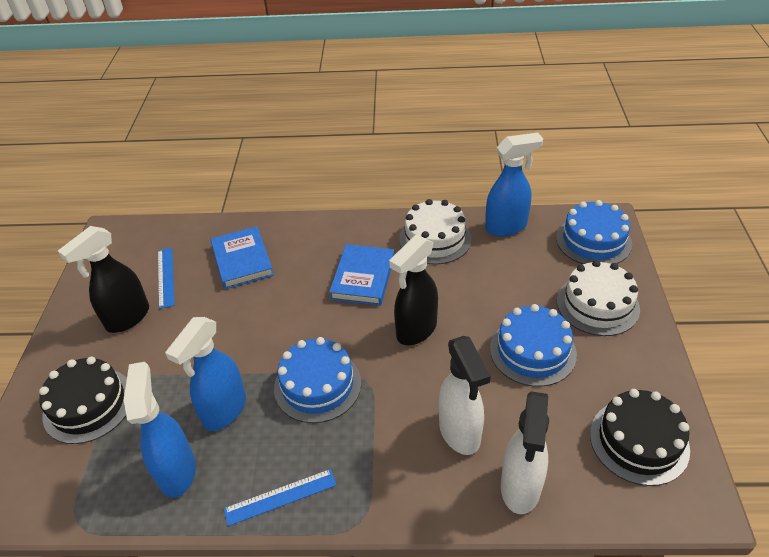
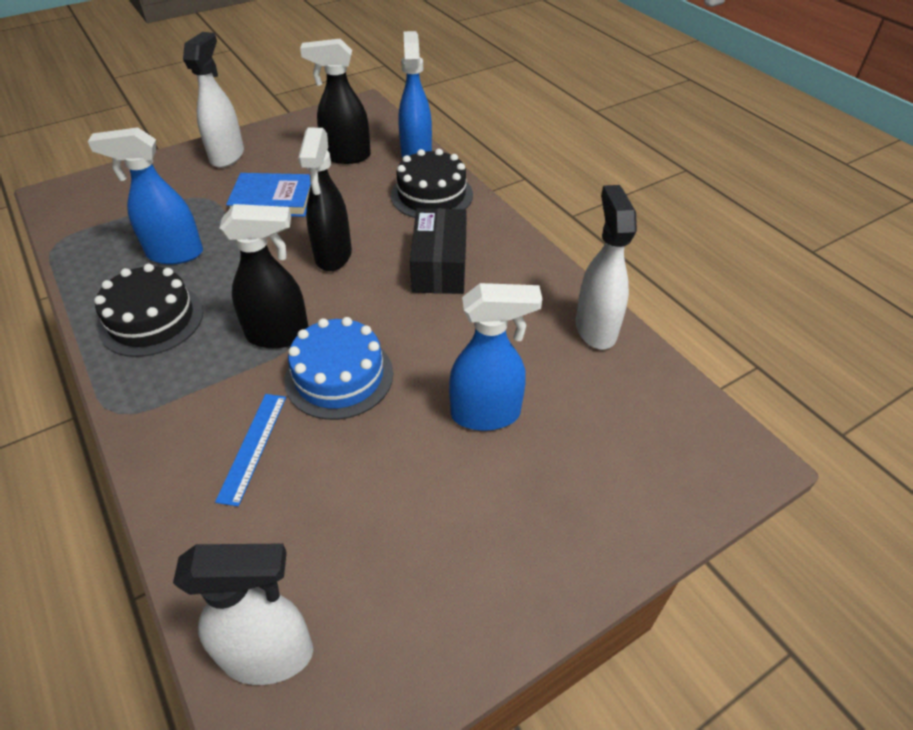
black box: none = 0 -> [410,208,467,294] = 1
black spray bottle: [58,226,149,333] [389,235,438,345] = 2 -> [219,204,309,348] [298,127,352,271] [300,39,371,164] = 3
blue book: [210,226,274,289] [329,244,394,306] = 2 -> [226,173,311,217] = 1
blue cake: [274,337,361,423] [490,304,577,387] [556,200,632,264] = 3 -> [284,317,393,420] = 1
blue ruler: [158,248,175,309] [224,469,337,526] = 2 -> [215,394,286,507] = 1
white cake: [399,199,471,265] [557,260,640,336] = 2 -> none = 0
white spray bottle: [439,336,490,455] [501,391,549,514] = 2 -> [173,544,313,685] [183,32,244,168] [576,185,637,349] = 3

